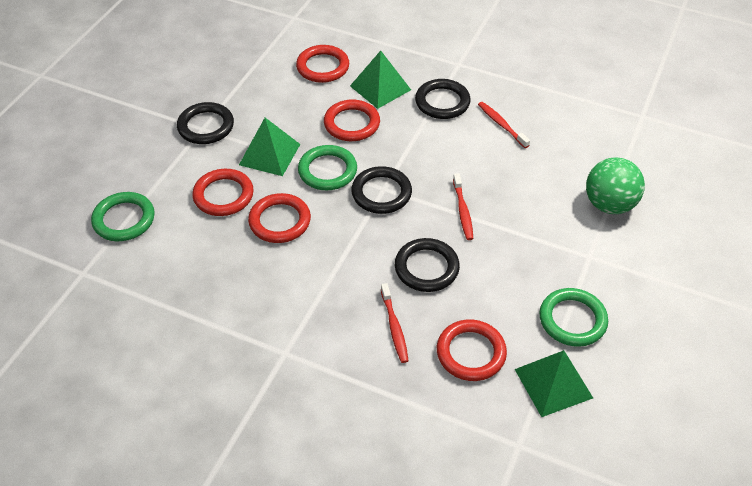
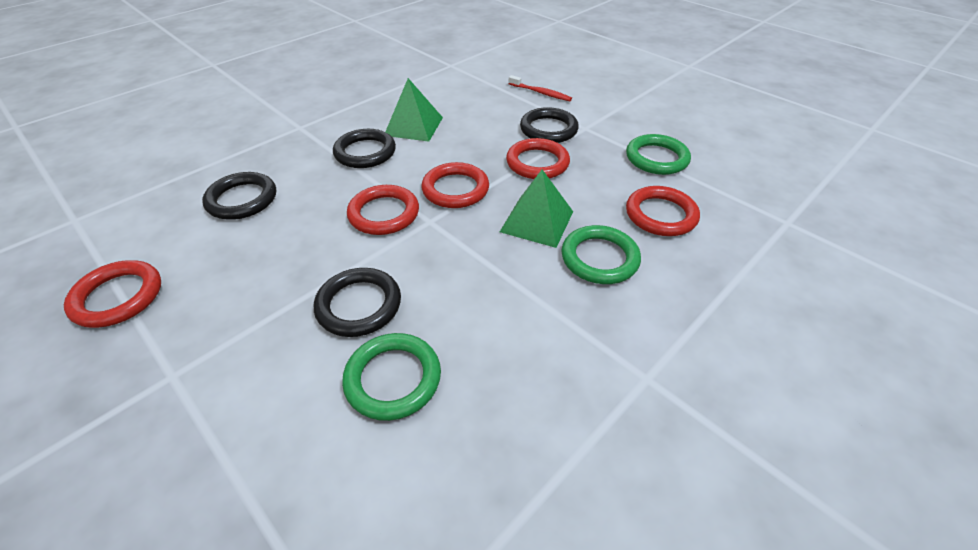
green ball: [586,158,645,214] = 1 -> none = 0
green pyramid: [239,118,300,176] [350,51,411,109] [515,350,593,417] = 3 -> [385,78,443,142] [500,170,573,248] = 2
red toothbrush: [381,283,409,363] [453,173,473,240] [478,102,530,148] = 3 -> [509,75,572,101] = 1

